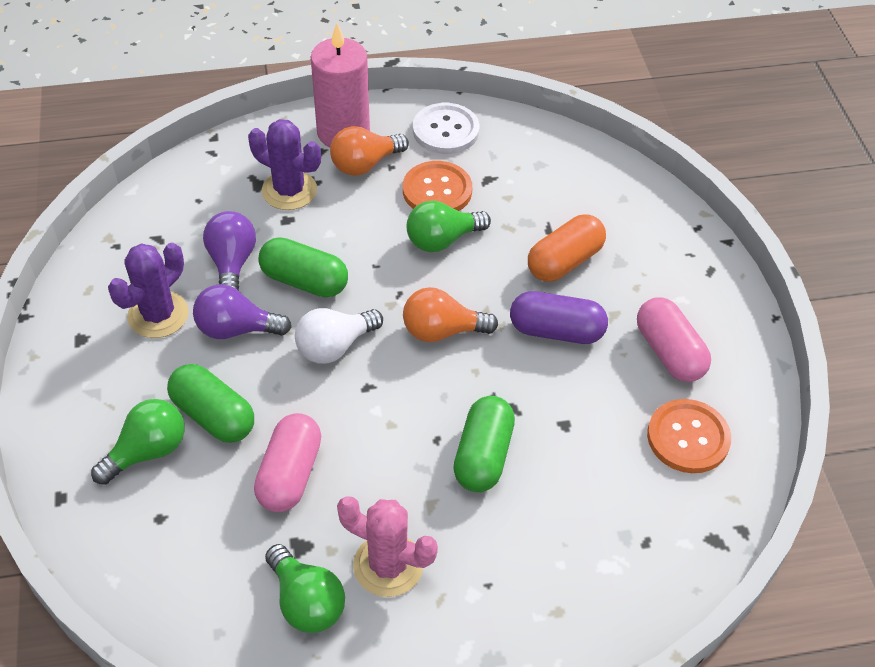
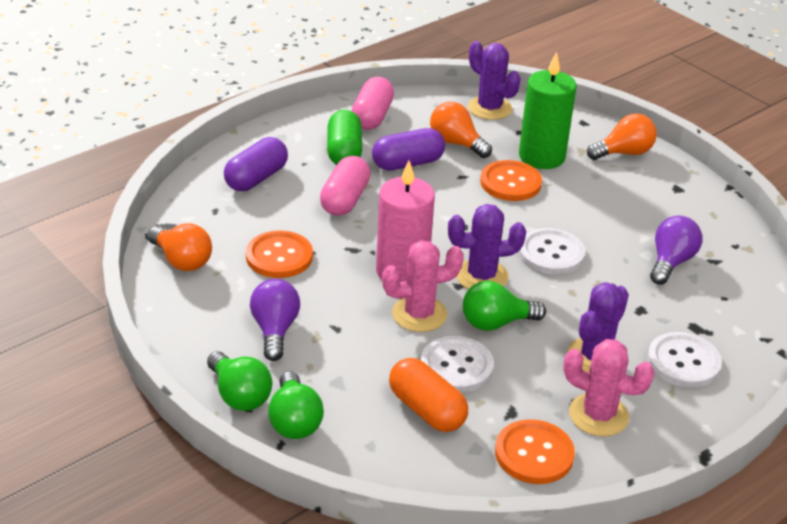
green candle: none = 0 -> [519,52,577,169] = 1
green capsule: [167,364,254,443] [258,237,348,297] [453,396,515,492] = 3 -> [327,110,362,165] = 1
orange button: [403,161,472,211] [647,399,731,473] = 2 -> [246,231,313,278] [480,160,542,201] [495,419,575,484] = 3
orange light bulb: [330,126,409,176] [403,287,498,342] = 2 -> [147,223,212,271] [430,102,492,158] [587,113,657,160] = 3
pink cactus: [337,496,438,597] = 1 -> [382,241,464,332] [563,339,655,437] = 2
purple cactus: [108,243,189,338] [248,119,321,210] = 2 -> [448,204,526,289] [468,41,521,120] [567,282,629,372] = 3
purple capsule: [510,291,608,344] = 1 -> [224,137,288,191] [372,128,445,171] = 2
white button: [413,103,479,154] = 1 -> [420,336,494,392] [519,228,585,275] [647,332,722,388] = 3
white light bulb: [295,308,383,364] = 1 -> none = 0

